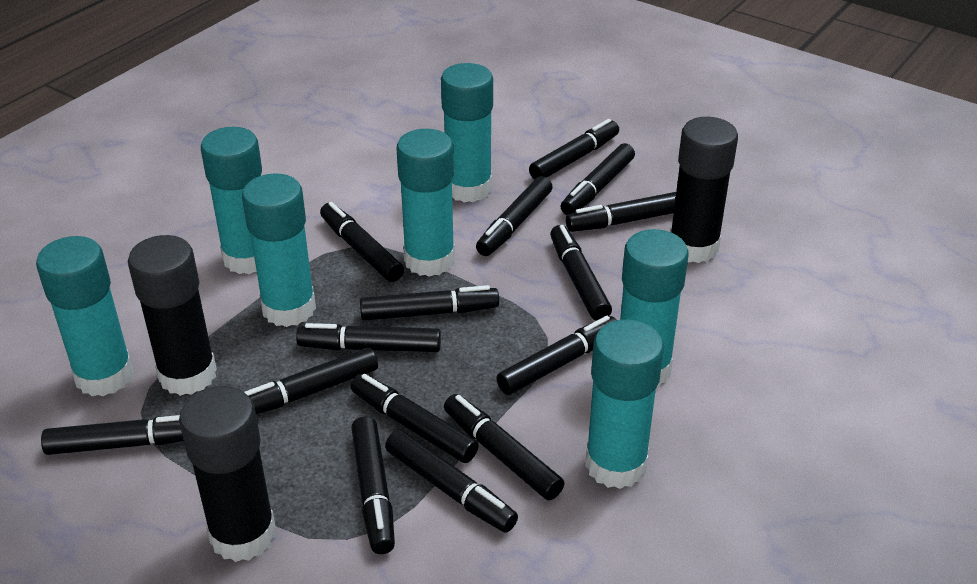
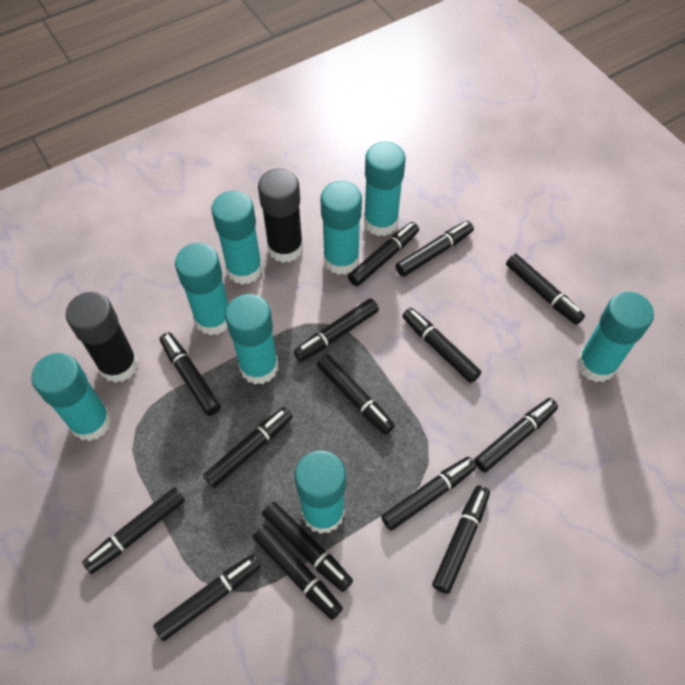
black glue stick: [128,235,217,396] [179,386,276,562] [670,117,738,263] = 3 -> [66,292,138,383] [258,169,303,263] = 2
turquoise glue stick: [36,236,134,396] [201,127,262,274] [242,173,316,327] [397,129,455,277] [441,63,493,202] [585,319,664,489] [620,229,689,387] = 7 -> [31,353,112,441] [175,243,229,336] [211,191,263,285] [225,294,278,384] [295,451,346,534] [320,181,362,275] [364,142,406,236] [577,292,654,382] = 8

